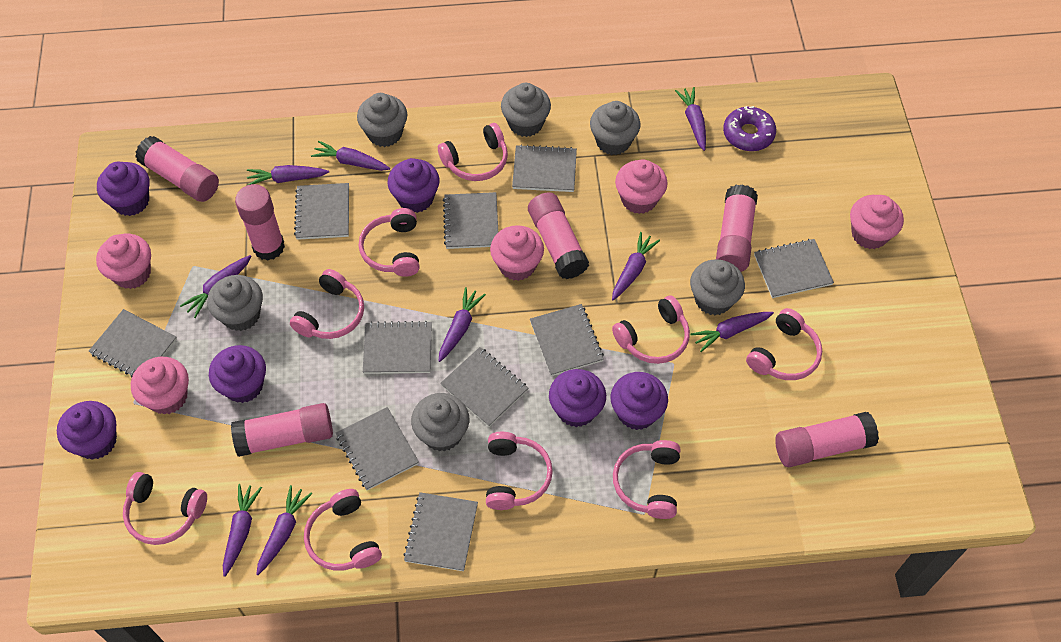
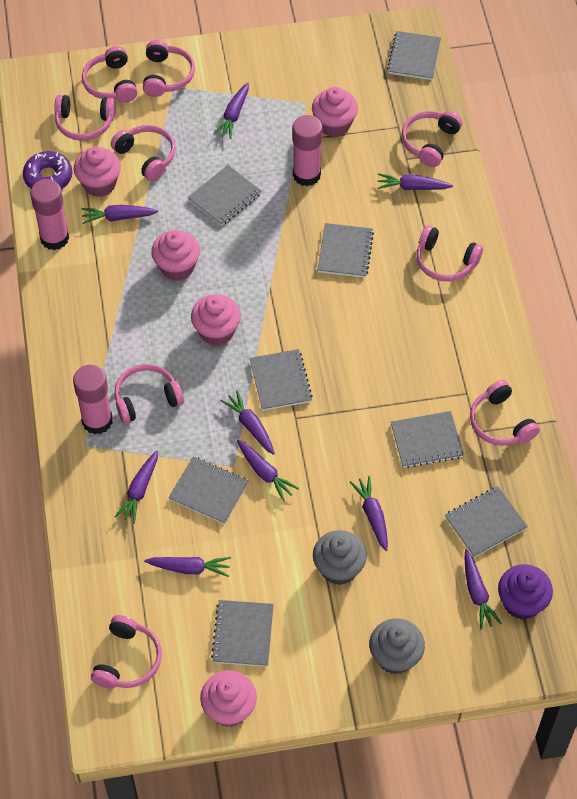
grey cupcake: [207,275,263,331] [357,93,407,147] [411,393,469,452] [501,83,551,137] [590,101,640,155] [690,259,745,315] = 6 -> [313,530,367,585] [369,618,425,674] = 2
grey notebook: [89,309,177,377] [294,183,349,240] [336,407,419,490] [363,321,432,374] [403,492,478,571] [440,347,528,427] [443,192,498,249] [512,144,577,192] [530,304,604,376] [754,239,834,298] = 10 -> [168,456,249,524] [188,165,261,226] [211,600,274,667] [250,349,313,411] [317,223,374,278] [387,31,441,80] [391,411,464,468] [445,486,528,557] = 8
pink glue stick: [135,136,219,202] [231,403,333,457] [235,184,285,261] [528,192,589,279] [716,185,758,272] [775,412,879,467] = 6 -> [30,179,69,250] [73,365,113,435] [292,115,323,186] = 3
purple cupcake: [57,401,117,460] [97,162,149,216] [209,345,266,403] [387,158,440,213] [549,369,606,427] [611,372,668,430] = 6 -> [498,564,553,620] = 1

